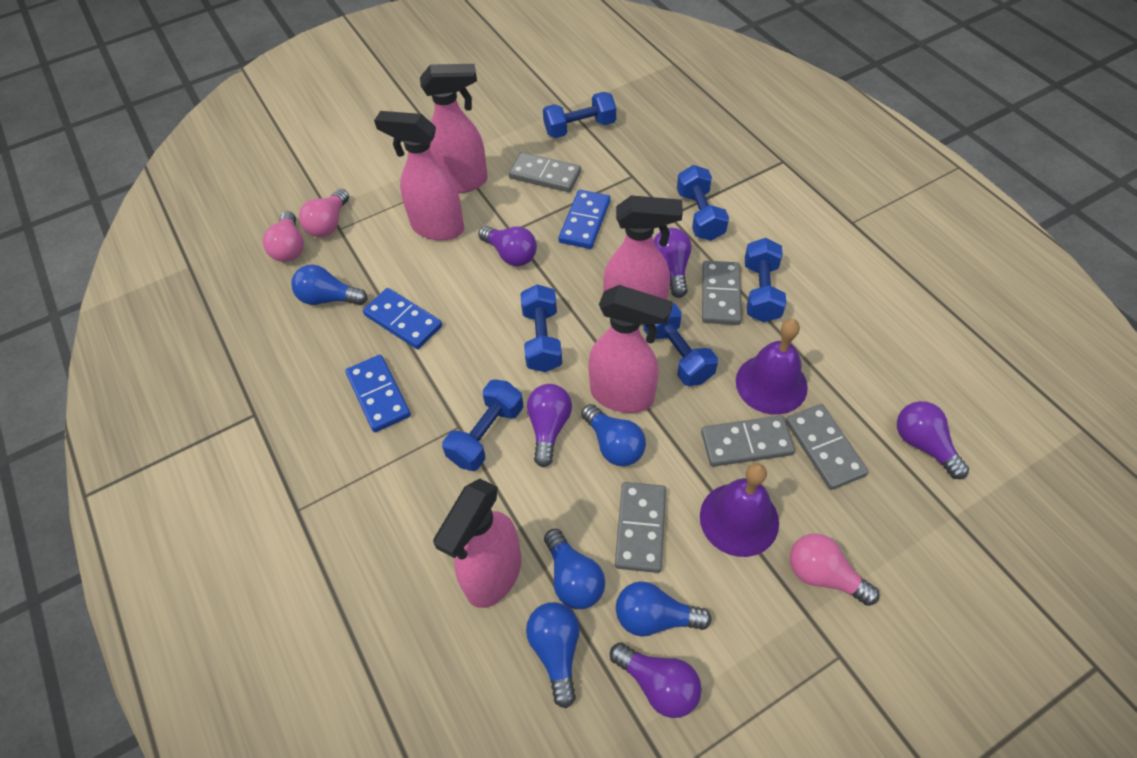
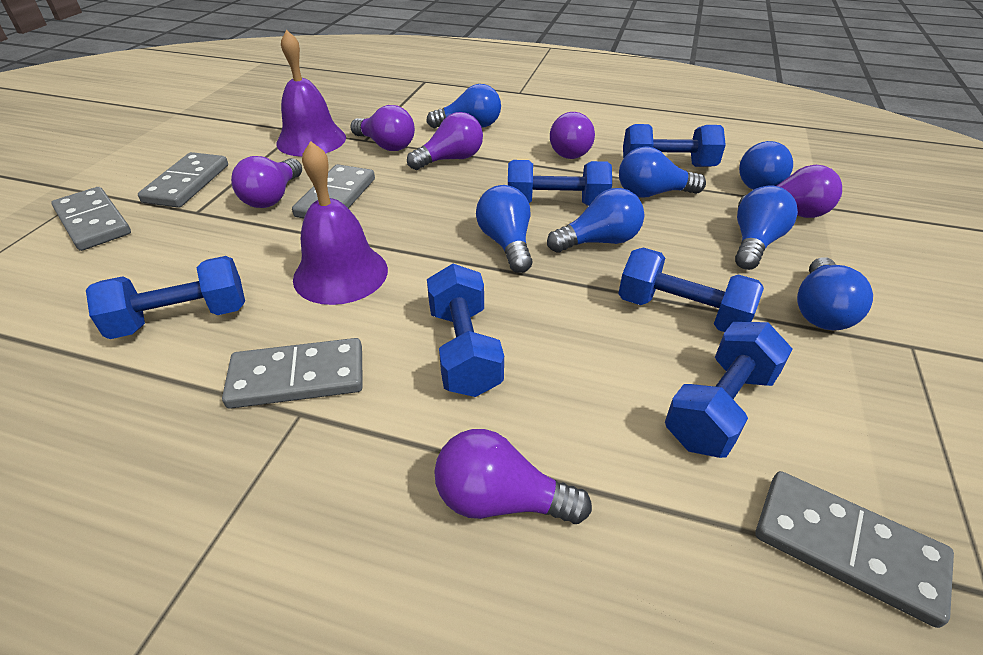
blue domino: [345,355,411,432] [363,288,442,349] [558,190,610,249] = 3 -> none = 0
blue light bulb: [291,264,368,305] [526,602,580,708] [544,529,605,609] [581,404,646,466] [616,581,711,637] = 5 -> [426,84,501,129] [476,185,532,273] [547,188,644,253] [619,146,706,198] [735,186,798,270] [739,141,793,190] [797,257,873,330] = 7
pink light bulb: [263,211,304,262] [299,189,349,237] [790,534,879,606] = 3 -> none = 0
pink spray bottle: [374,111,464,241] [420,64,488,193] [433,479,521,608] [588,285,673,413] [603,195,683,300] = 5 -> none = 0
purple light bulb: [478,226,537,266] [527,384,572,467] [610,642,702,718] [653,228,692,298] [897,401,969,479] = 5 -> [231,156,302,208] [350,105,415,151] [407,112,483,170] [434,429,592,524] [550,112,595,159] [738,165,842,218] = 6

